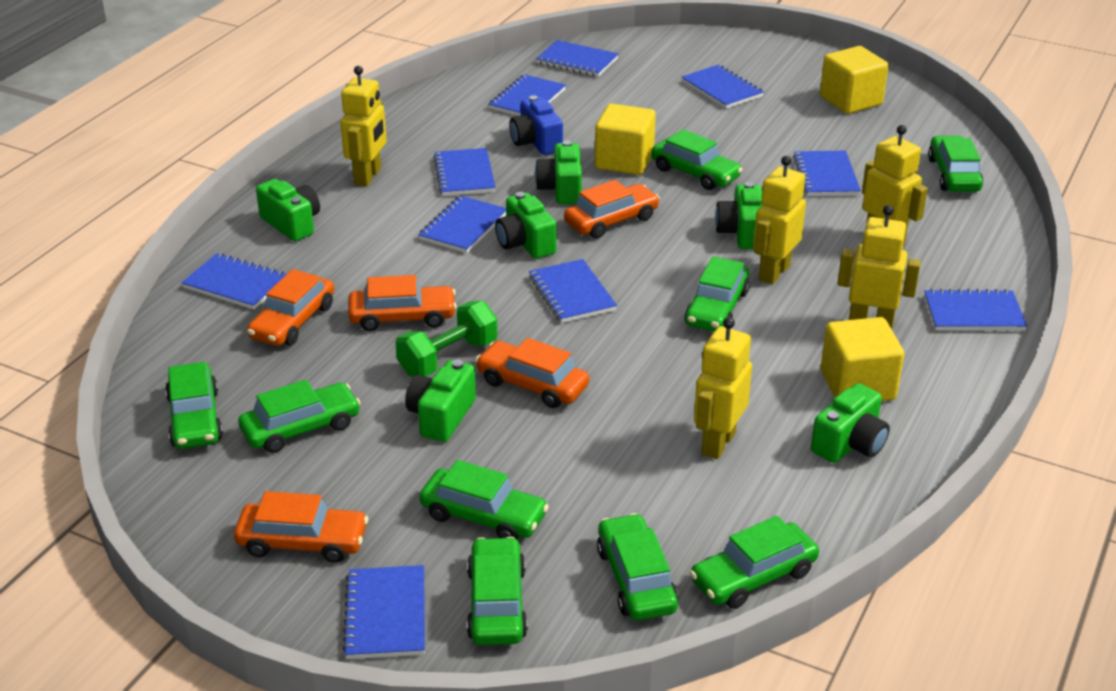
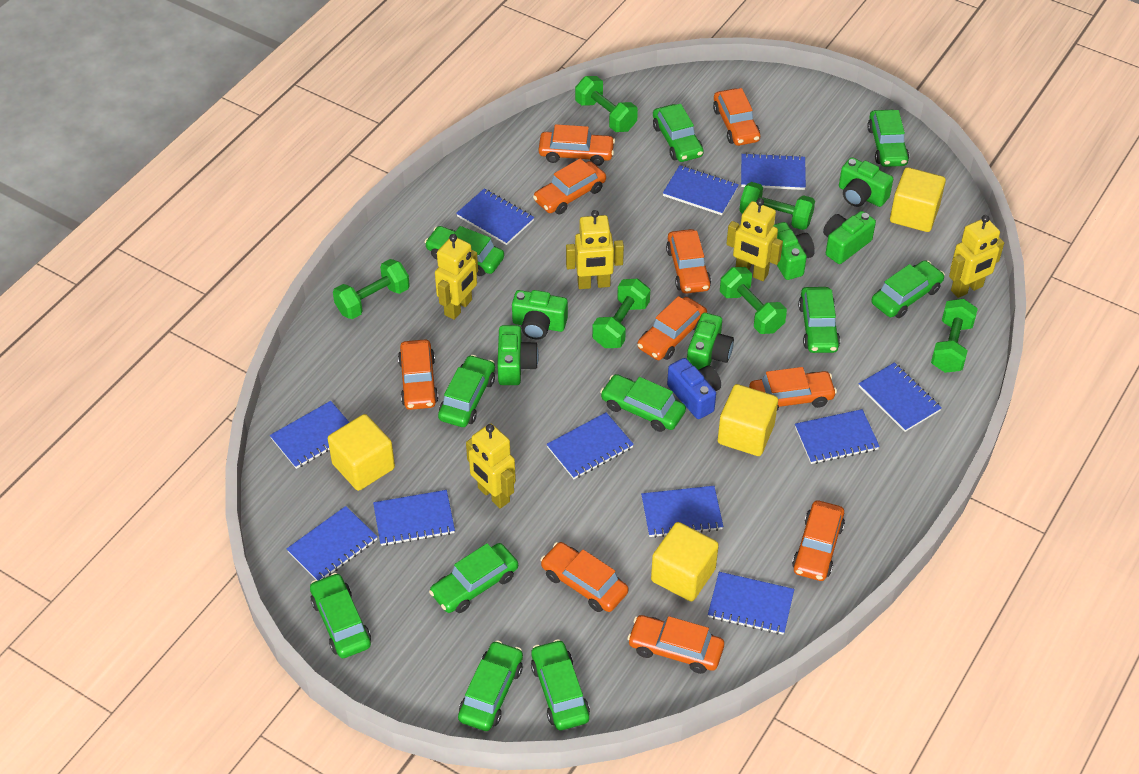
blue notebook: [181,253,287,309] [342,565,425,659] [418,195,506,253] [433,148,496,196] [489,74,566,116] [529,259,617,323] [536,40,619,77] [682,64,764,109] [793,151,861,196] [924,289,1027,331] = 10 -> [270,401,349,469] [287,506,378,581] [373,490,455,546] [456,189,534,245] [547,412,634,479] [641,486,723,538] [663,165,739,215] [708,572,794,635] [741,153,806,190] [795,409,880,464] [859,362,942,432] = 11
green car: [165,362,223,449] [238,380,361,453] [420,460,549,539] [467,536,528,645] [597,513,678,620] [651,129,743,190] [684,256,750,331] [690,516,819,609] [928,136,983,192] = 9 -> [310,573,371,658] [425,226,504,276] [429,543,518,613] [438,355,495,427] [458,640,523,731] [531,639,590,730] [600,374,686,432] [653,104,704,162] [798,287,840,353] [867,110,909,167] [871,260,945,318] = 11
green dumbbell: [395,301,498,377] = 1 -> [333,259,410,319] [575,76,638,132] [592,279,650,348] [720,267,787,334] [739,182,815,230] [931,299,978,373] = 6
orange car: [234,491,368,563] [247,269,334,346] [348,275,457,331] [476,338,589,408] [564,180,660,239] = 5 -> [398,340,439,410] [533,158,606,214] [539,124,615,166] [540,542,628,612] [627,615,724,674] [637,296,707,360] [666,229,711,294] [713,88,760,146] [749,367,837,411] [792,500,845,581] = 10
yellow cube: [595,104,656,175] [820,46,888,114] [821,317,904,401] = 3 -> [328,414,395,491] [651,522,719,602] [718,384,778,456] [890,167,946,232] = 4

